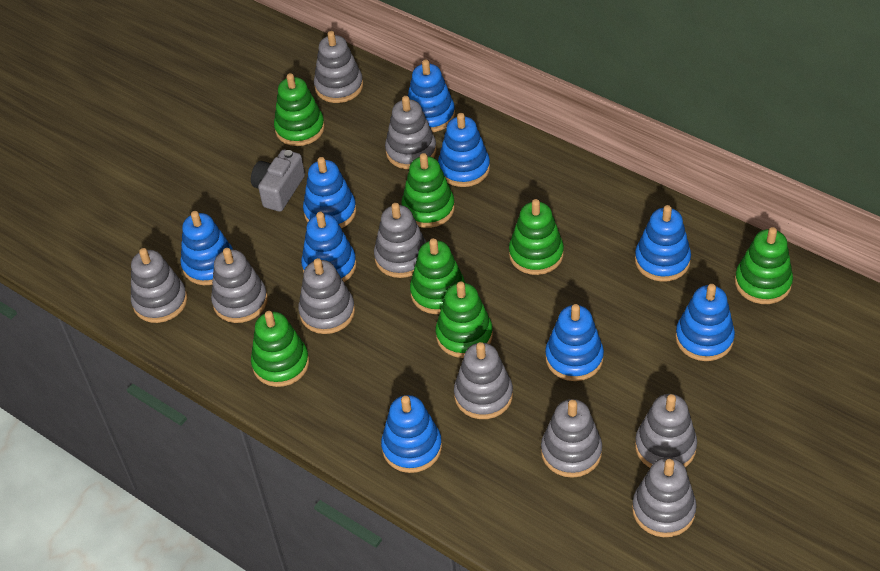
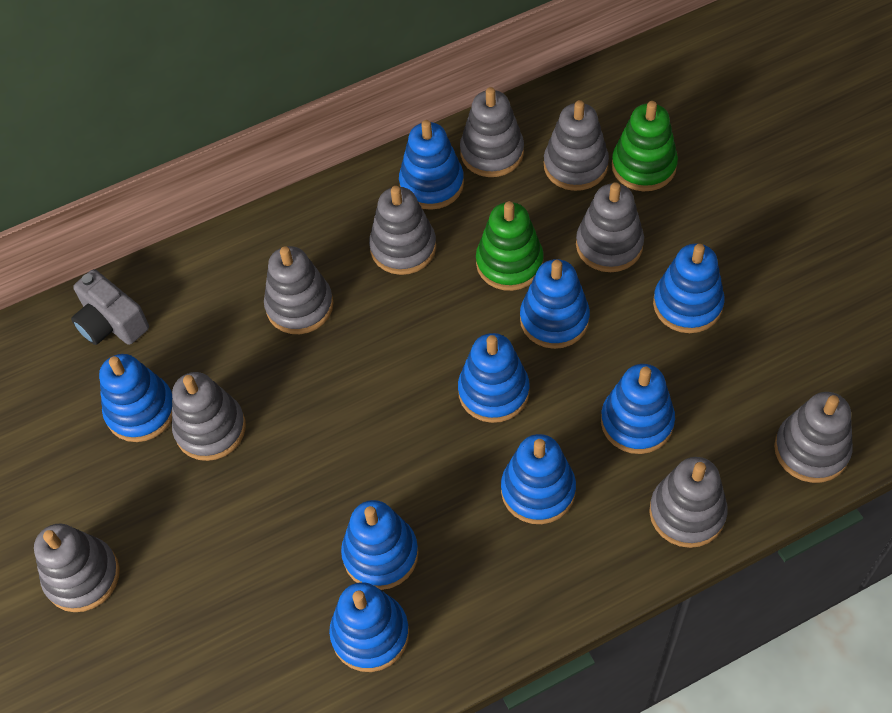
green stacking toy: [251,311,309,387] [274,73,325,146] [401,153,455,228] [410,238,465,314] [436,281,493,358] [509,199,564,275] [735,227,793,304] = 7 -> [476,201,544,291] [612,101,678,191] = 2
grey stacking toy: [131,248,187,323] [211,248,268,323] [298,258,355,334] [314,31,363,103] [374,203,426,278] [385,96,437,169] [454,342,513,419] [541,399,602,478] [632,457,697,537] [635,394,697,468] = 10 -> [34,524,120,612] [172,372,246,461] [264,246,333,334] [369,186,436,275] [460,87,524,177] [544,100,609,191] [576,182,644,272] [649,457,728,548] [774,392,853,483] = 9

